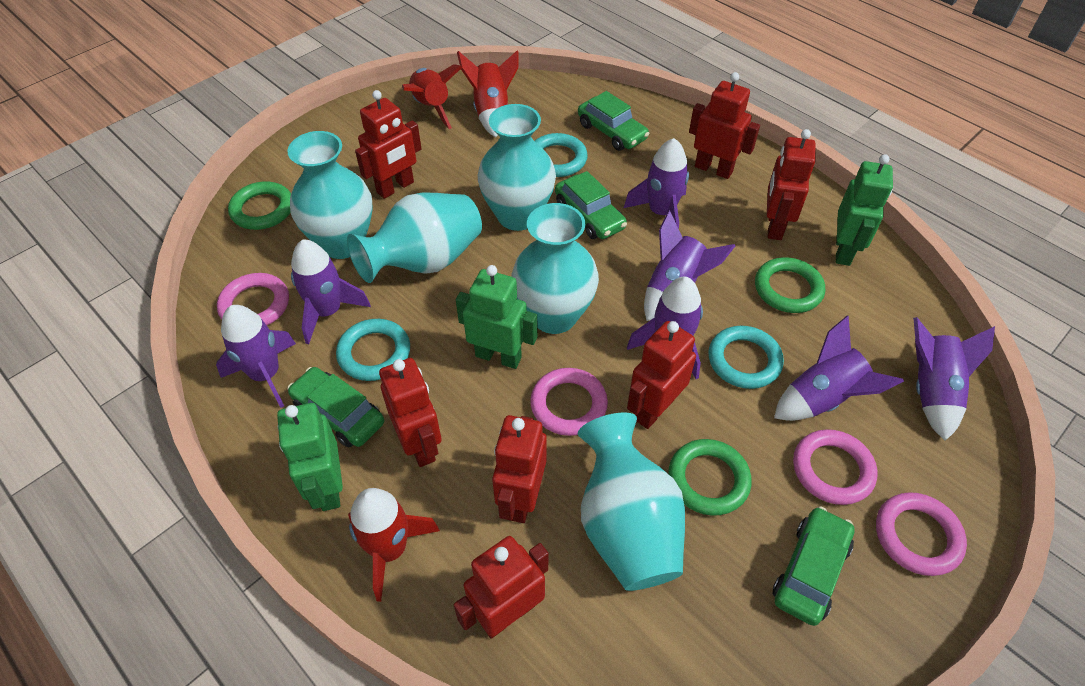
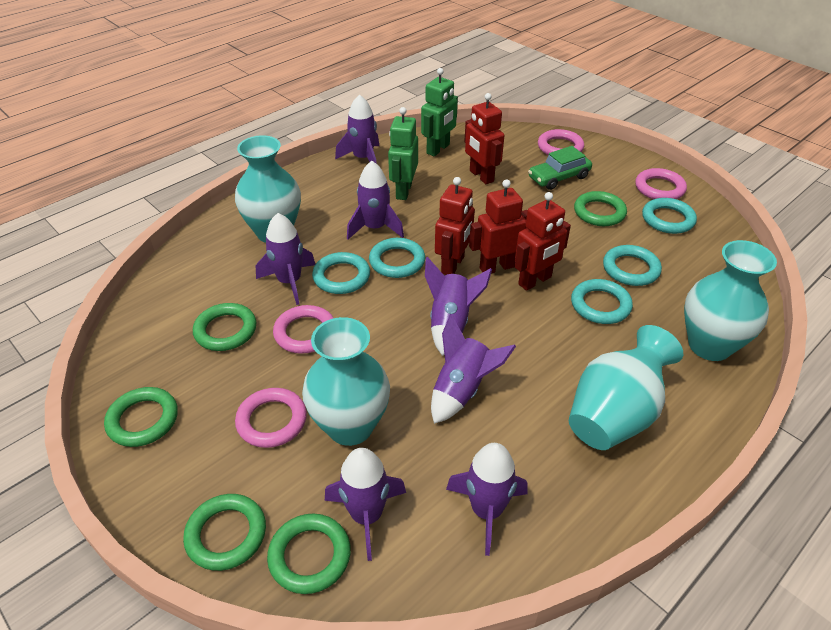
green car: [287,367,384,448] [555,171,627,239] [578,91,649,151] [773,506,855,626] = 4 -> [528,146,592,190] = 1
green ring: [228,181,291,230] [668,439,752,516] [755,257,825,313] = 3 -> [104,387,178,447] [183,494,266,571] [193,303,257,351] [267,513,351,594] [574,191,627,226] = 5
green robot: [277,403,343,511] [456,265,538,369] [836,154,893,266] = 3 -> [388,107,418,200] [421,68,458,156] = 2
red robot: [355,90,422,199] [379,358,442,467] [454,536,549,639] [492,415,547,523] [627,321,696,429] [689,72,760,179] [767,129,816,240] = 7 -> [435,177,475,275] [464,93,505,184] [469,179,527,273] [515,192,571,291] = 4
red rocket: [348,488,440,602] [402,64,463,129] [457,51,518,138] = 3 -> none = 0
turquoise ring: [336,319,410,381] [535,133,588,177] [709,326,784,389] = 3 -> [312,252,370,294] [369,238,425,278] [571,279,633,324] [603,245,662,286] [642,198,697,234] = 5
turquoise vase: [287,131,373,259] [347,193,482,283] [478,104,556,231] [512,203,599,334] [578,413,685,591] = 5 -> [235,135,301,243] [302,317,390,446] [569,325,683,450] [684,240,777,361] = 4

